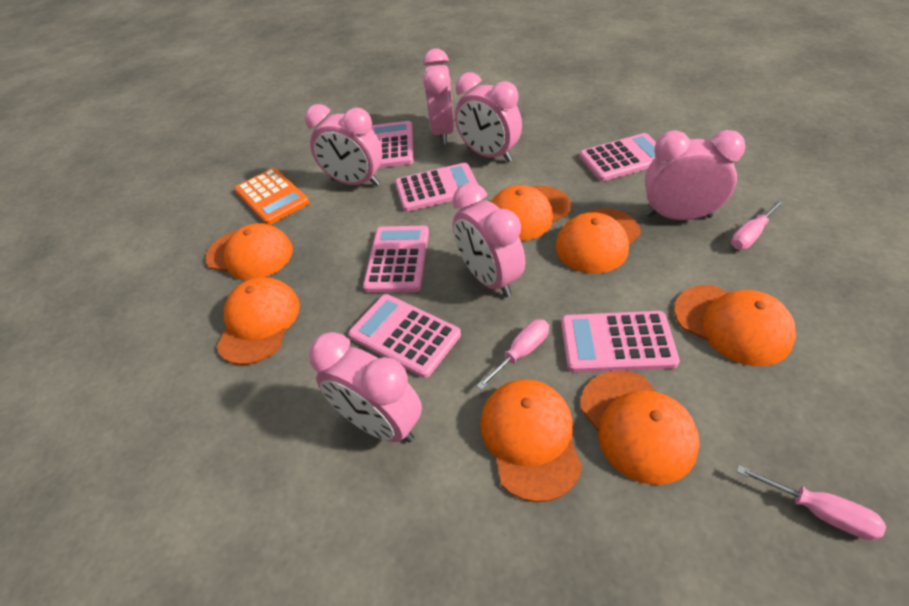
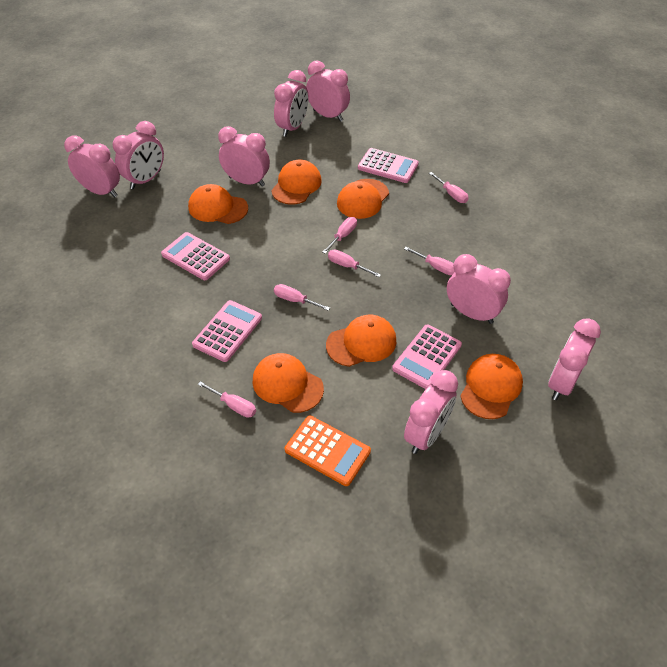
orange cap: [205,223,293,280] [217,277,300,365] [480,379,582,502] [491,185,571,241] [555,208,641,273] [580,370,700,485] [674,285,796,366] = 7 -> [188,184,248,224] [253,353,324,413] [271,160,321,205] [326,315,396,367] [337,179,389,219] [460,354,523,419] = 6
pink calculator: [348,294,461,378] [363,226,429,293] [371,121,414,168] [395,163,478,212] [561,311,680,372] [579,133,656,181] = 6 -> [161,232,230,280] [192,300,262,362] [358,148,419,183] [392,325,462,389] = 4
pink clock: [305,104,382,186] [309,332,422,443] [423,48,454,145] [453,183,525,297] [455,72,522,162] [645,130,745,220] = 6 -> [64,135,120,197] [113,121,164,189] [218,126,270,187] [274,70,309,137] [306,61,350,122] [404,370,458,454] [447,254,511,324] [548,318,601,400] = 8
pink screwdriver: [476,319,549,390] [731,199,784,250] [737,465,886,540] = 3 -> [198,381,256,418] [274,284,330,311] [323,217,357,254] [328,250,381,277] [404,247,454,275] [429,172,469,203] = 6

